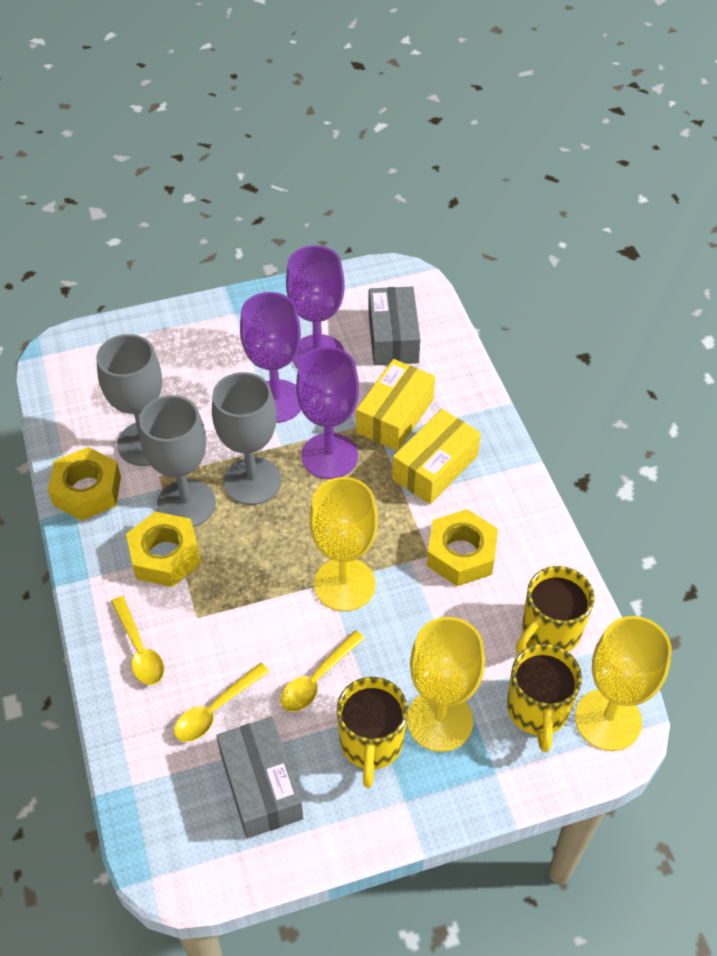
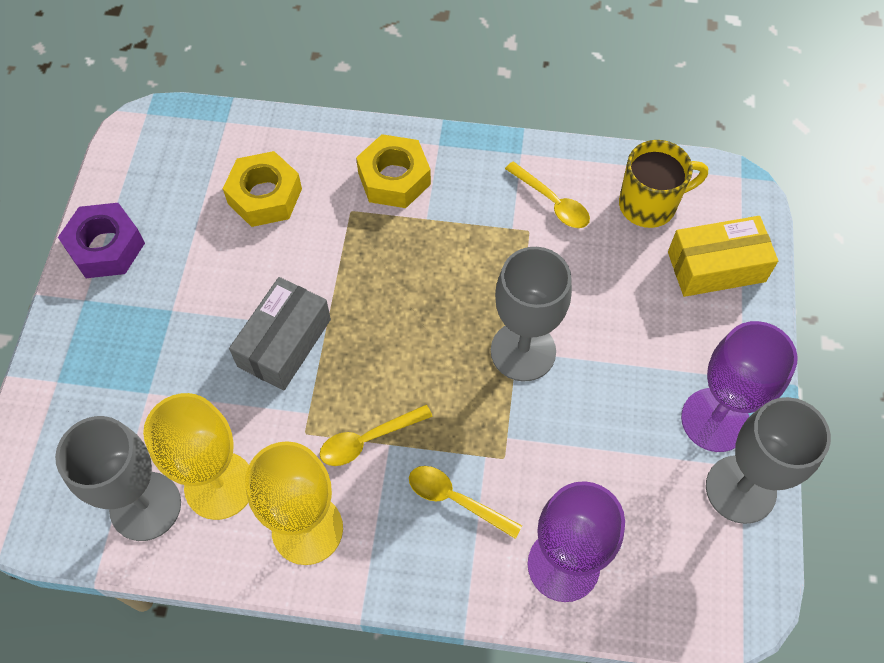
grey box: [216,717,303,838] [368,286,420,365] = 2 -> [229,277,331,391] = 1
purple goblet: [240,292,301,423] [286,246,345,368] [296,347,359,479] = 3 -> [528,481,625,602] [681,321,798,452] = 2
purple nut: none = 0 -> [58,203,145,278] = 1
yellow box: [356,359,435,451] [392,409,481,504] = 2 -> [668,216,778,297] = 1
yellow goblet: [309,477,378,611] [407,617,485,752] [575,616,672,751] = 3 -> [143,393,249,520] [245,441,343,565] = 2
yellow mug: [337,677,408,788] [507,644,582,752] [516,566,595,654] = 3 -> [619,140,708,228] = 1
yellow nut: [48,447,121,521] [126,511,201,587] [427,509,498,586] = 3 -> [223,151,302,227] [356,134,431,208] = 2

